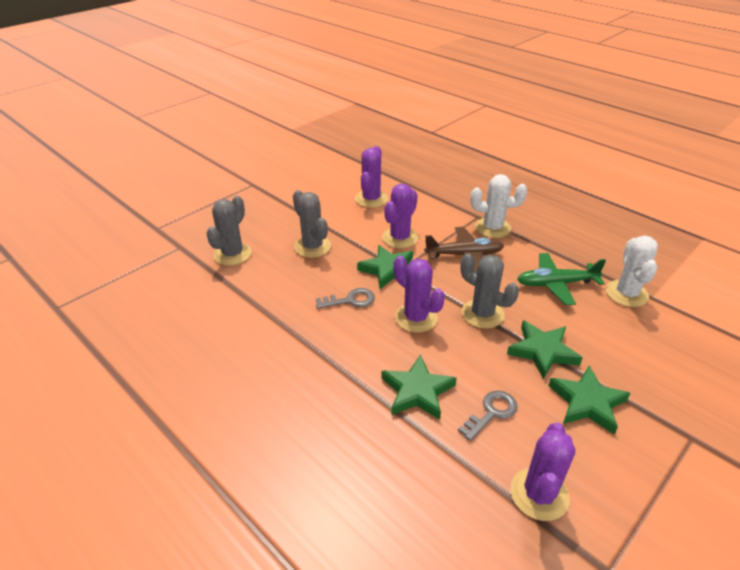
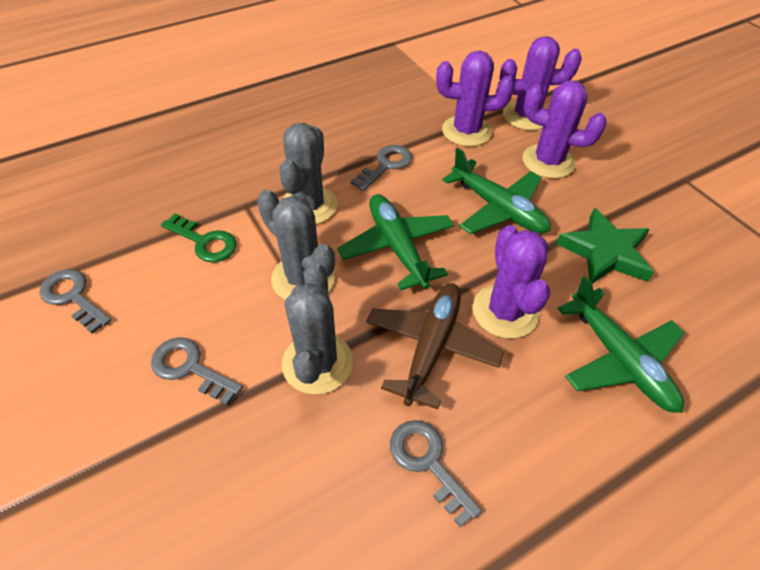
green key: none = 0 -> [161,214,237,262] = 1
green plane: [517,253,606,305] = 1 -> [337,194,454,290] [442,148,551,234] [557,276,685,413] = 3
green star: [357,245,413,289] [382,355,457,420] [507,320,582,379] [548,366,630,435] = 4 -> [556,208,654,284] = 1
grey key: [316,288,375,309] [458,390,518,441] = 2 -> [40,269,112,334] [151,337,243,406] [350,145,412,191] [390,420,482,528] = 4
white cactus: [471,174,527,238] [606,236,658,307] = 2 -> none = 0

